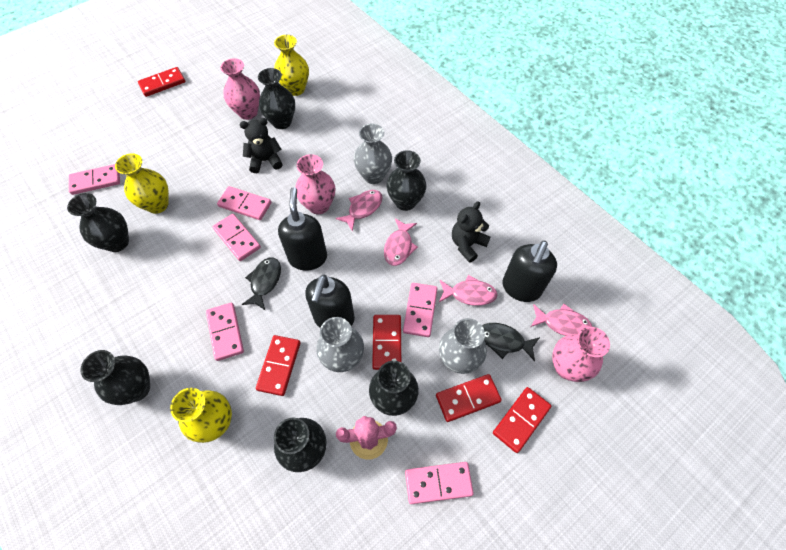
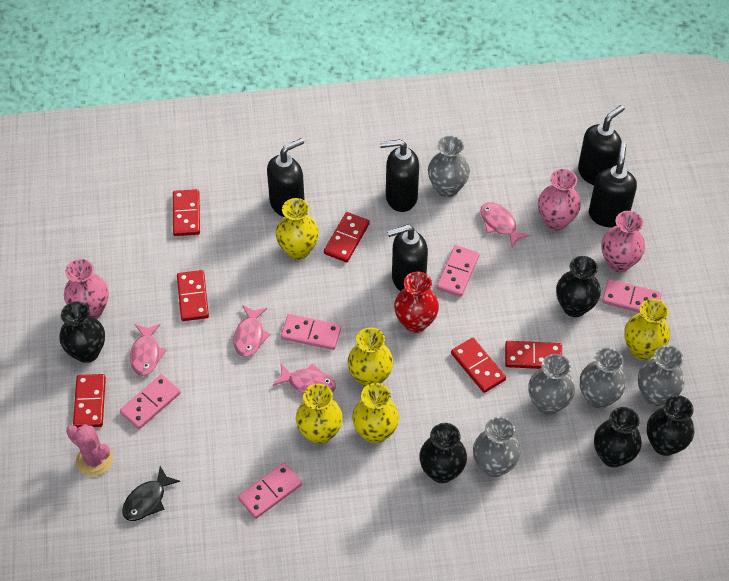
black fish: [242,257,281,310] [482,323,540,361] = 2 -> [122,466,180,521] = 1
black soap dispenser: [278,187,327,271] [305,275,355,328] [503,241,557,302] = 3 -> [267,138,305,217] [380,139,419,212] [387,224,428,291] [578,105,625,185] [589,143,637,228] = 5
black teddy bear: [240,118,283,173] [452,201,490,263] = 2 -> none = 0
black vase: [67,193,129,252] [80,350,150,405] [258,68,295,129] [274,418,326,472] [369,361,419,416] [386,150,426,211] = 6 -> [59,302,105,363] [419,423,467,483] [556,256,601,317] [594,407,642,467] [647,395,694,456] = 5
grey vase: [316,317,364,372] [354,123,392,184] [439,318,487,374] = 3 -> [428,136,470,197] [473,417,521,477] [528,354,575,415] [580,347,626,408] [638,345,685,406] = 5
pink domino: [69,164,120,195] [206,303,244,361] [213,214,261,261] [217,186,271,220] [403,283,438,337] [405,462,474,504] = 6 -> [120,374,181,429] [238,463,302,519] [281,314,341,350] [437,245,479,297] [602,279,662,313] = 5
red domino: [138,67,185,97] [256,335,301,396] [372,315,401,370] [436,374,502,422] [493,387,551,453] = 5 -> [73,374,106,428] [173,189,200,236] [177,270,209,321] [324,212,370,262] [451,338,506,393] [505,341,562,369] = 6
red vase: none = 0 -> [394,271,439,333] = 1
yellow vase: [115,153,169,214] [170,388,232,443] [274,35,309,96] = 3 -> [276,198,319,260] [296,384,343,444] [347,327,393,387] [352,383,399,444] [625,299,670,360] = 5

